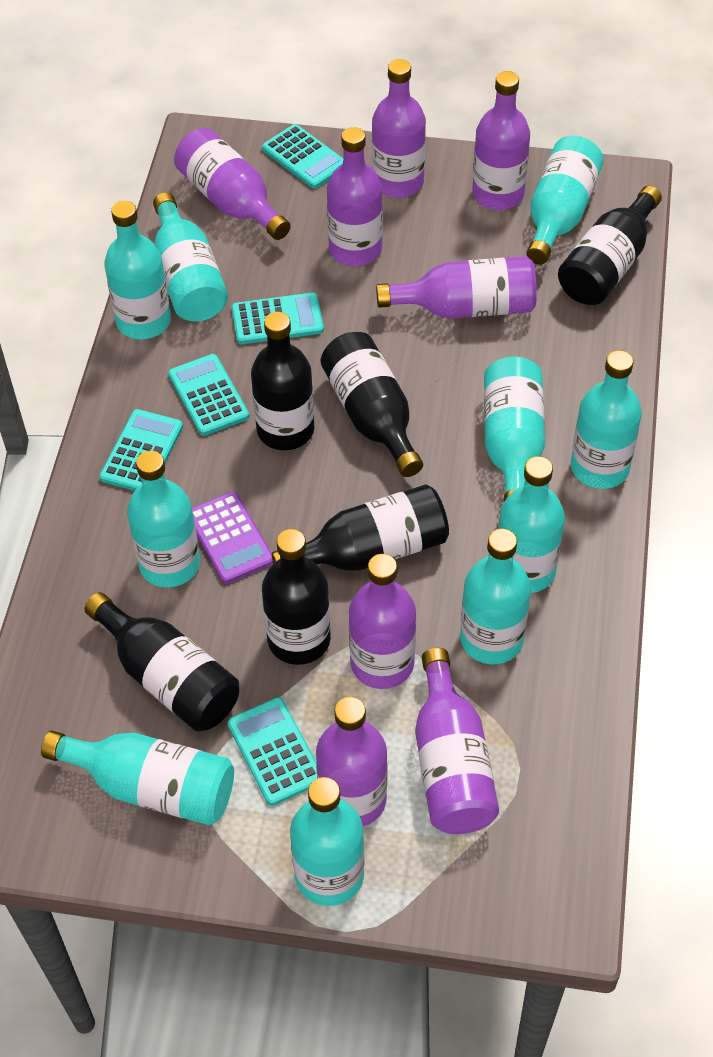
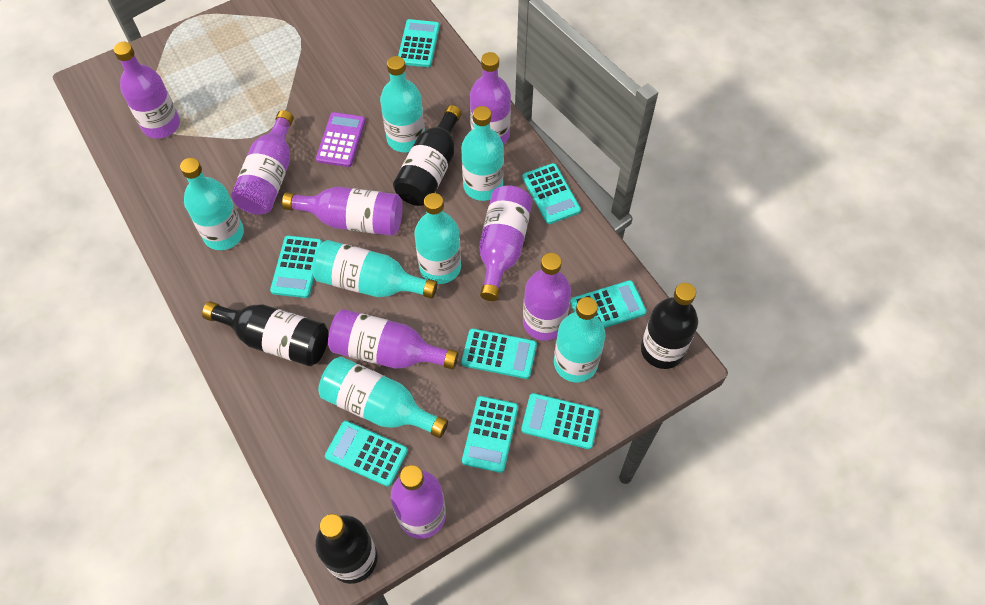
black bottle: [84,592,239,731] [251,312,314,450] [262,529,331,665] [272,484,449,571] [321,332,423,477] [558,186,662,305] = 6 -> [202,301,328,366] [315,514,377,584] [393,105,462,206] [641,283,698,369] = 4
turquoise bottle: [41,731,234,825] [104,201,171,340] [127,450,200,588] [153,193,228,321] [290,777,364,906] [460,529,531,664] [484,356,545,501] [498,456,565,593] [526,136,604,264] [571,350,642,489] = 10 -> [180,158,244,250] [312,240,437,299] [318,357,448,438] [380,56,425,152] [414,193,461,284] [461,106,504,201] [554,297,606,382] = 7
turquoise calculator: [100,409,183,491] [168,354,249,436] [227,697,317,806] [232,293,324,344] [262,124,343,189] = 5 -> [270,236,323,298] [325,421,408,487] [398,19,440,67] [461,328,537,379] [462,396,518,473] [521,393,600,449] [522,163,581,224] [570,280,647,328] = 8

